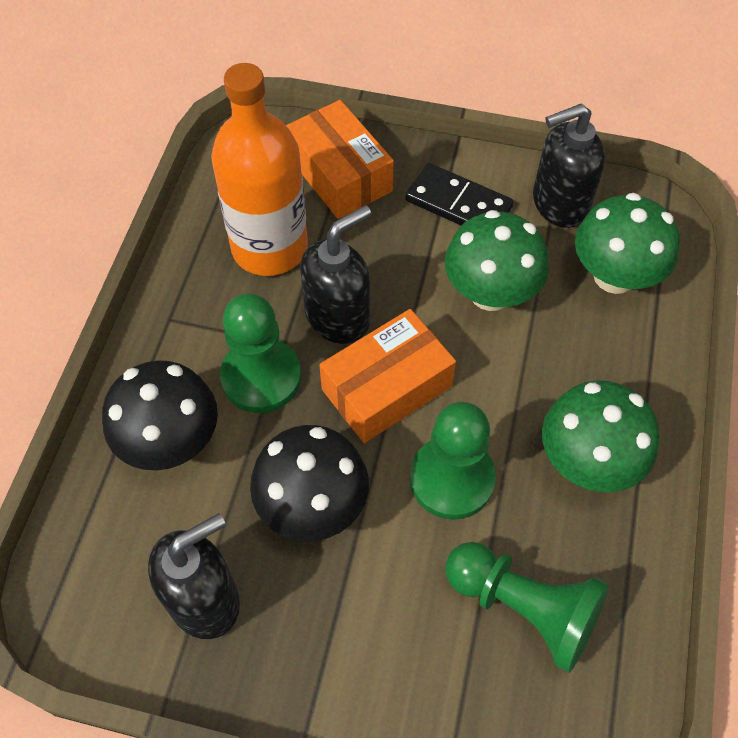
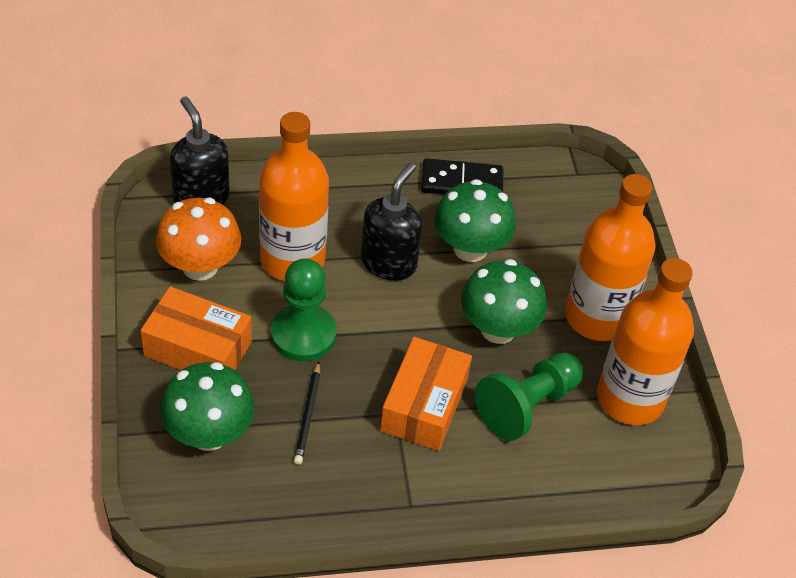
black mushroom: [102,360,218,470] [250,425,369,541] = 2 -> none = 0
black pencil: none = 0 -> [294,361,320,465] = 1
black soap dispenser: [148,513,240,639] [300,205,371,344] [533,103,605,228] = 3 -> [170,97,229,205] [361,163,422,281] = 2
green pawn: [220,294,301,413] [410,402,496,520] [445,542,609,673] = 3 -> [271,258,336,361] [475,353,583,441] = 2
orange bottle: [211,63,308,276] = 1 -> [259,112,329,281] [565,174,656,341] [597,258,694,425] = 3
orange mushroom: none = 0 -> [156,197,241,281] = 1

